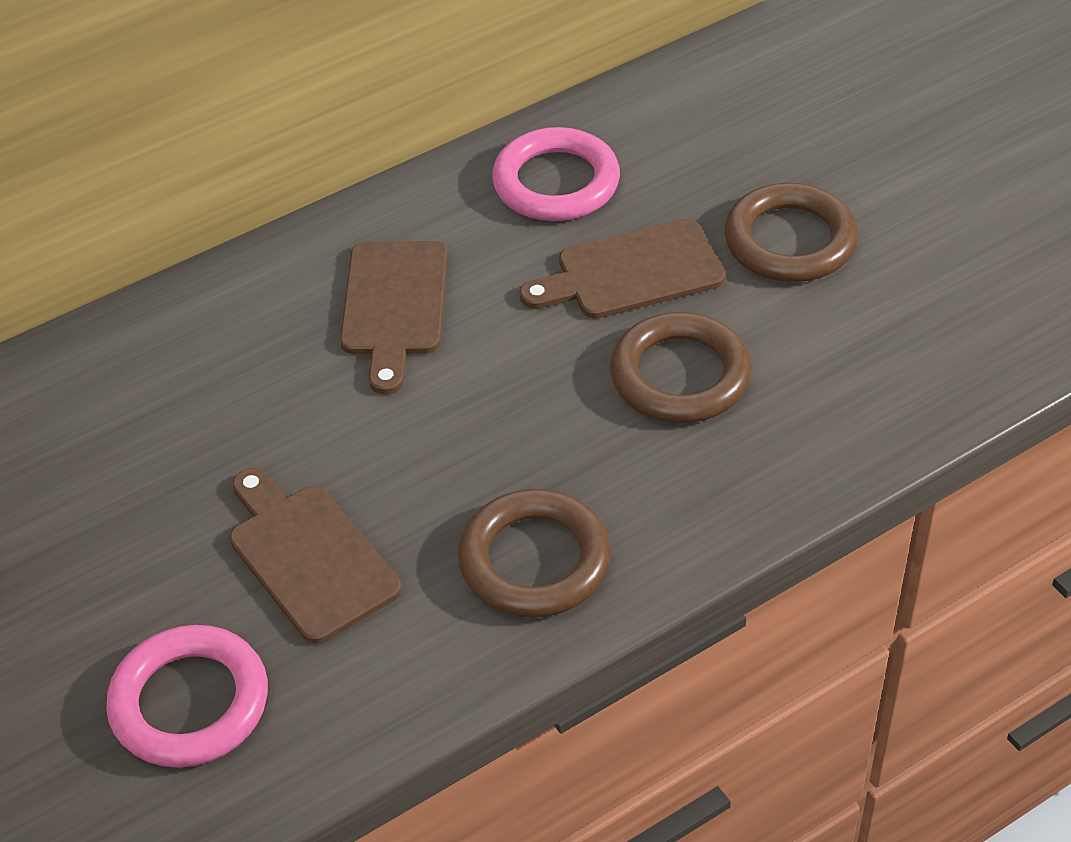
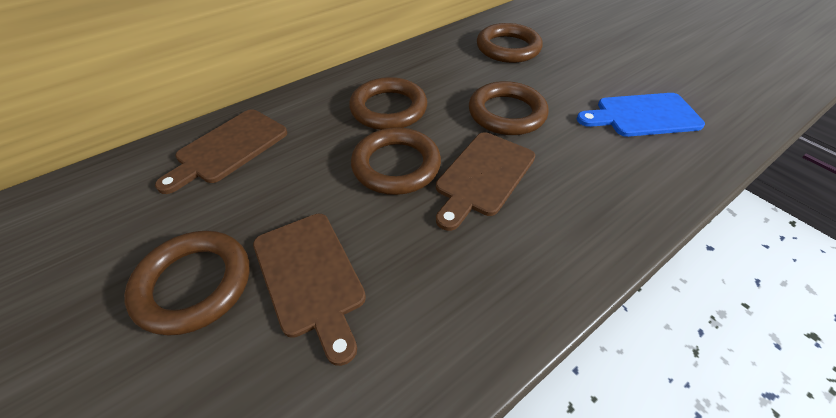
blue cutting board: none = 0 -> [577,93,705,137] = 1
brown ring: [458,489,611,618] [610,312,752,423] [724,183,858,282] = 3 -> [124,231,249,336] [349,77,427,130] [351,127,441,195] [469,81,548,135] [477,23,543,63] = 5
pink ring: [106,625,268,768] [492,127,620,221] = 2 -> none = 0

